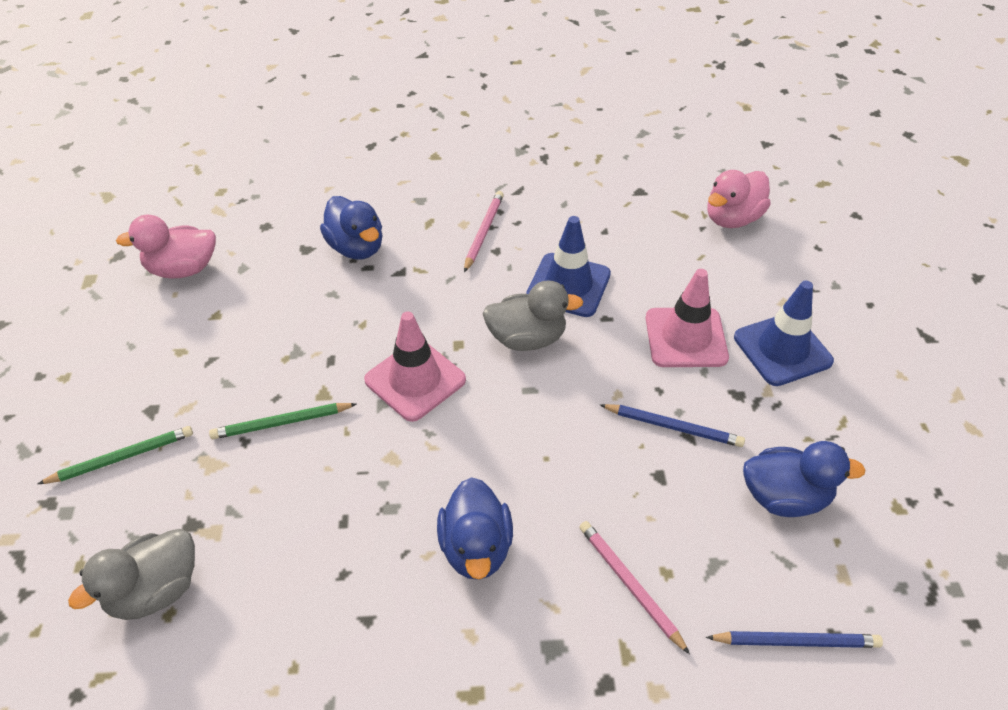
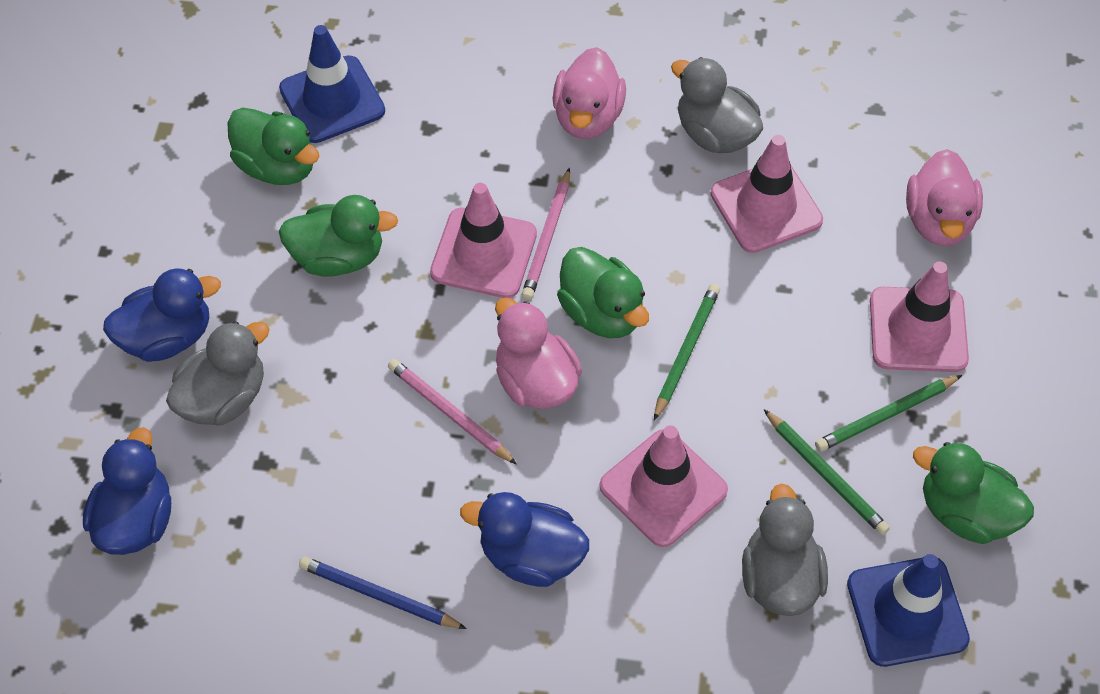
blue pencil: [600,404,745,447] [706,631,883,648] = 2 -> [299,556,467,629] = 1
green duck: none = 0 -> [228,108,320,185] [279,195,398,277] [557,247,649,338] [913,442,1034,544] = 4
green pencil: [38,426,193,484] [209,403,356,439] = 2 -> [654,284,720,421] [763,409,890,535] [815,375,962,452] = 3
grey duck: [68,529,195,620] [483,280,583,351] = 2 -> [166,321,270,426] [671,57,763,153] [742,484,828,616] = 3
pink duck: [116,215,216,279] [707,170,771,228] = 2 -> [495,297,582,409] [553,47,626,139] [906,149,983,246] = 3
pink traffic cone: [364,312,466,422] [646,269,729,367] = 2 -> [430,183,537,298] [600,425,728,547] [710,135,823,253] [870,261,969,372] = 4

